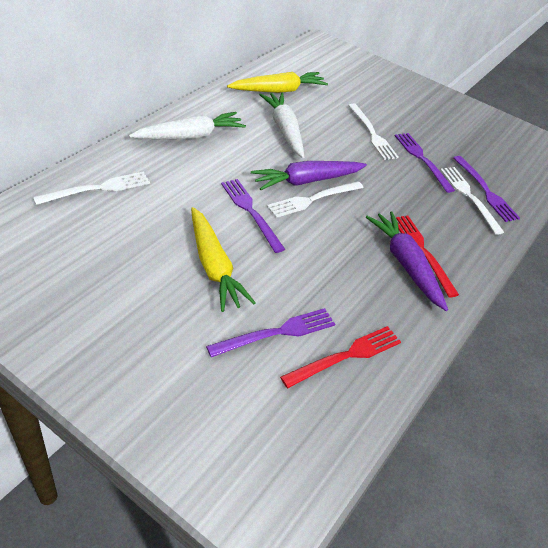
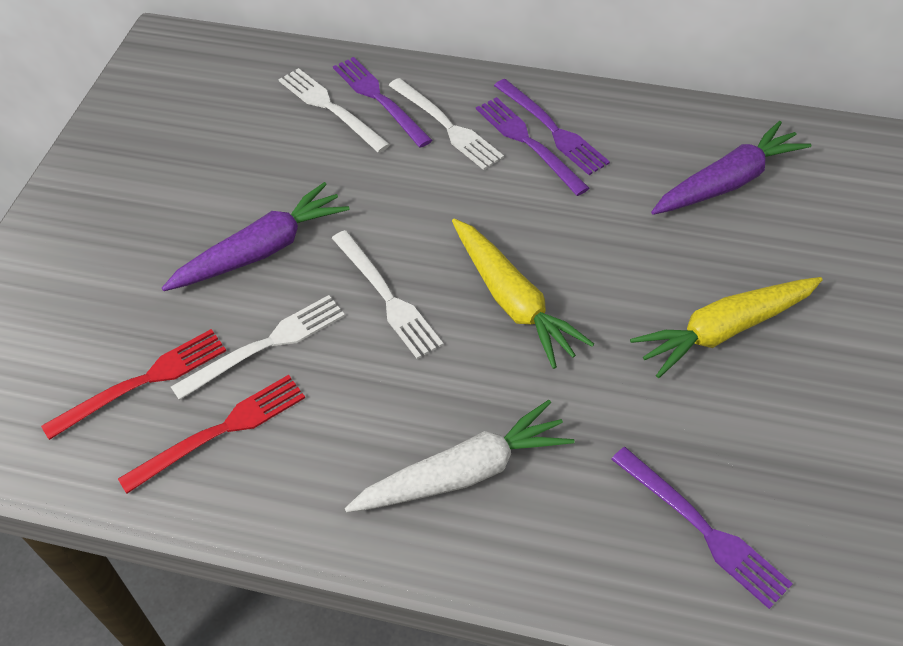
white carrot: [129,112,246,139] [259,93,304,158] = 2 -> [345,400,575,513] = 1

